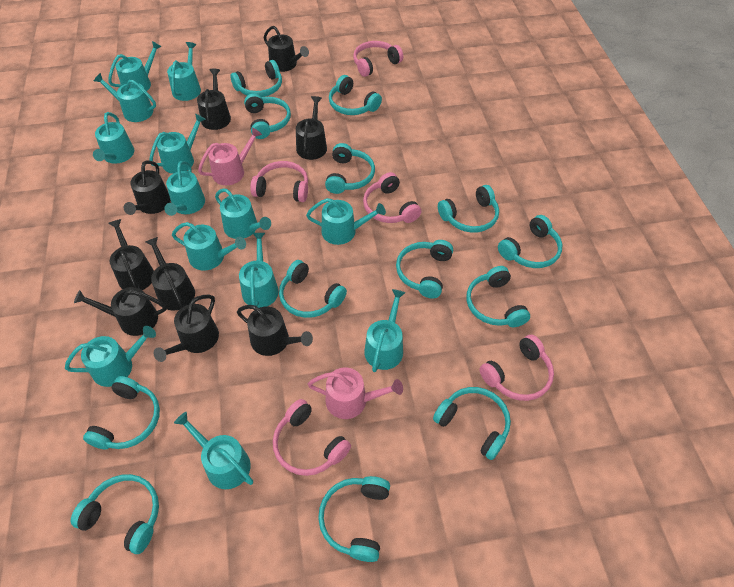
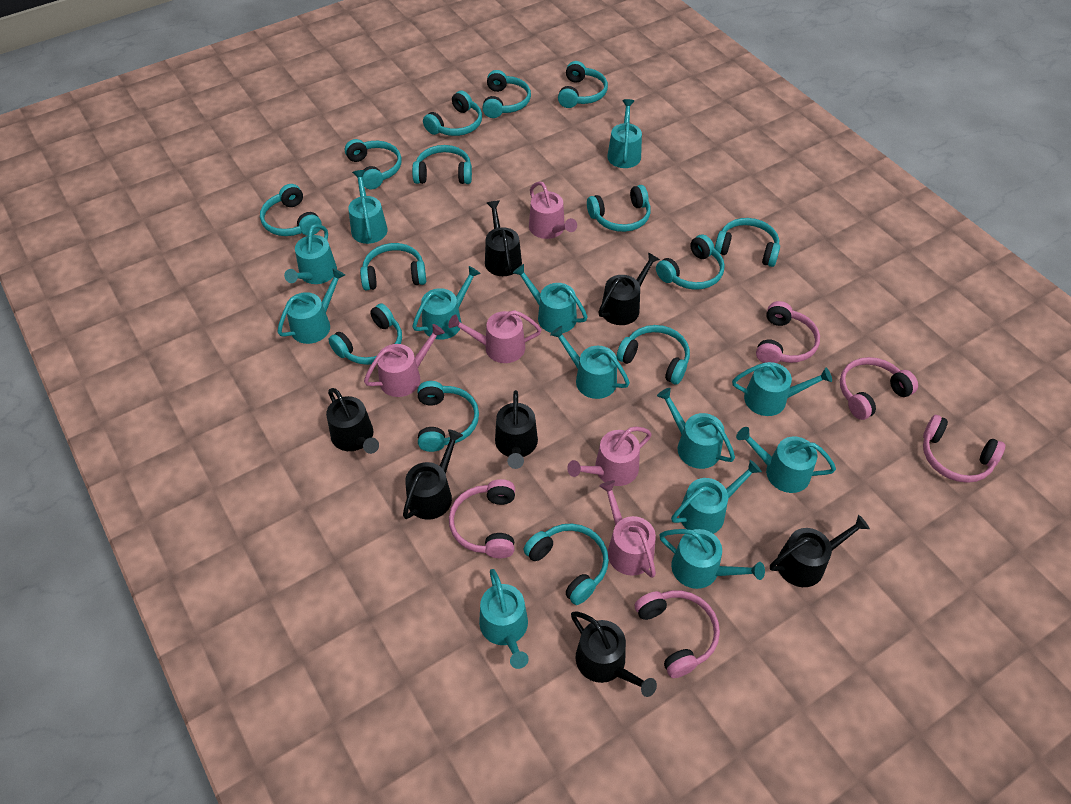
black watering can: [74,287,167,336] [108,219,154,290] [124,160,171,215] [146,237,195,311] [154,295,219,362] [197,69,231,130] [237,305,313,356] [264,26,309,72] [296,96,327,160] = 9 -> [326,388,379,454] [403,429,463,520] [485,201,522,276] [495,390,538,469] [571,611,657,697] [599,252,660,325] [770,515,870,587] = 7
pink watering can: [198,128,262,185] [308,367,403,419] = 2 -> [364,324,445,397] [448,310,541,363] [529,181,577,239] [567,427,652,486] [599,480,656,578] = 5
turquoise headphones: [71,474,159,554] [83,376,160,449] [230,60,282,97] [244,93,291,139] [279,260,347,318] [318,476,390,562] [325,143,375,194] [329,75,382,115] [396,240,453,299] [433,387,511,460] [438,185,499,233] [466,266,530,327] [498,215,562,268] = 13 -> [260,184,322,236] [329,304,402,365] [345,139,402,189] [360,243,426,291] [412,145,472,184] [418,381,479,452] [423,91,482,136] [482,70,531,118] [524,524,609,605] [558,61,608,108] [587,185,651,232] [617,325,690,385] [656,235,725,290] [715,218,780,267] = 14

